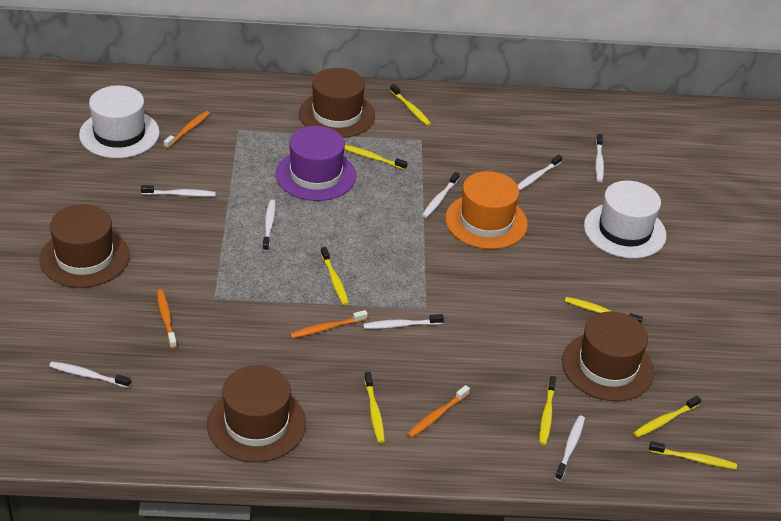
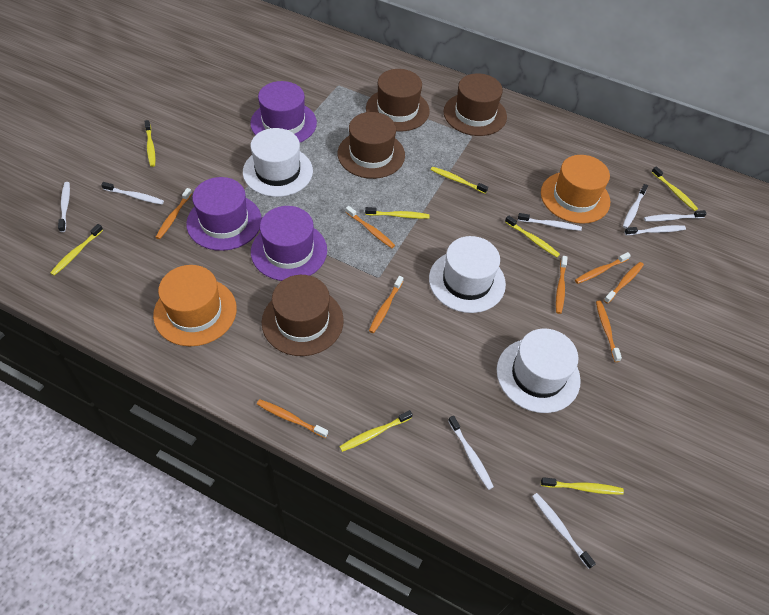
orange hat: [445,171,528,249] = 1 -> [153,265,237,346] [541,155,610,224] = 2
orange toothbrush: [157,289,177,349] [164,111,210,148] [290,310,368,338] [407,385,470,438] = 4 -> [156,188,192,239] [257,399,328,438] [346,206,395,248] [369,276,403,333] [556,256,568,314] [575,252,631,284] [596,301,622,362] [604,262,644,304] = 8
purple hat: [276,126,356,201] = 1 -> [186,177,262,251] [250,81,317,142] [251,206,327,281] = 3
white hat: [79,85,160,158] [584,181,666,259] = 2 -> [243,128,313,197] [429,236,506,313] [497,329,581,413] = 3

